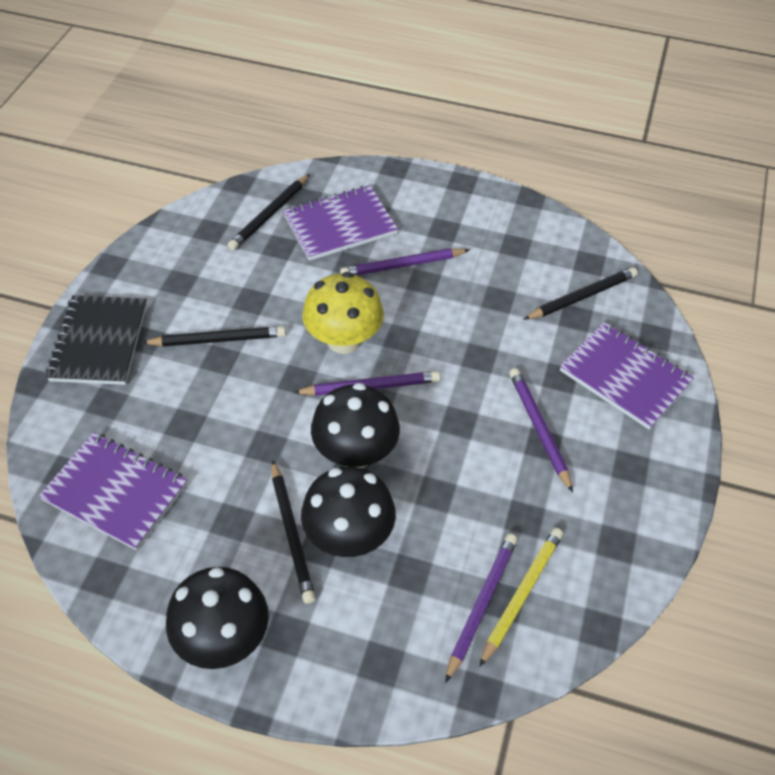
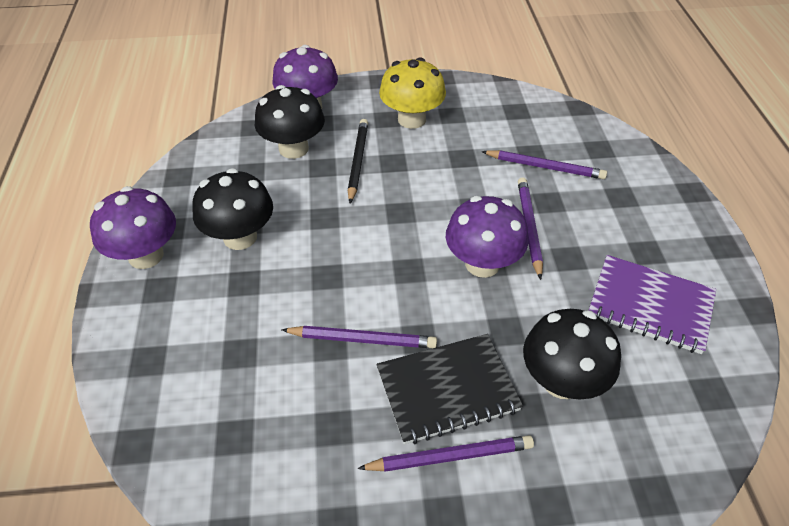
black pencil: [141,326,286,347] [228,174,310,250] [272,460,316,604] [523,267,638,320] = 4 -> [348,119,368,204] = 1
purple mushroom: none = 0 -> [90,186,176,269] [272,45,338,108] [446,196,528,278] = 3
purple notebook: [39,432,187,551] [283,185,398,261] [560,322,694,429] = 3 -> [589,255,716,354] = 1
yellow pencil: [479,528,563,667] = 1 -> none = 0

